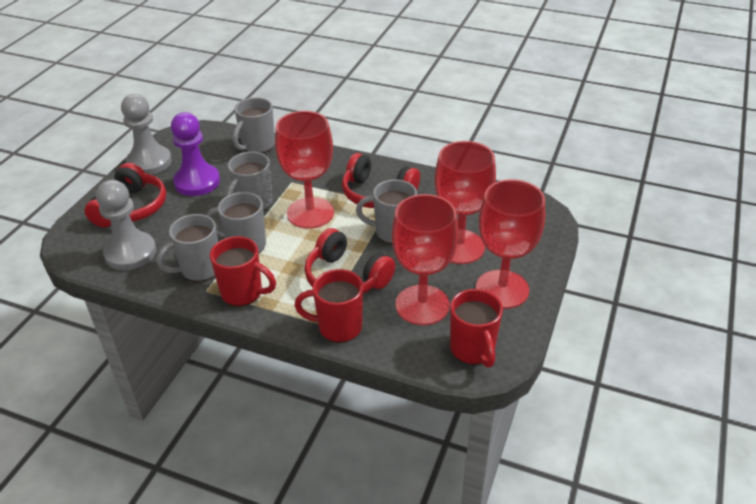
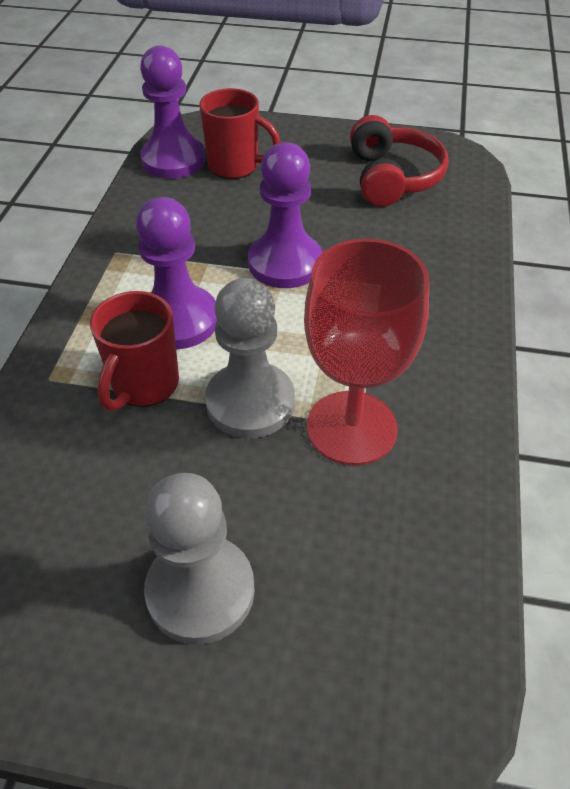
grey mug: [157,214,218,282] [206,192,266,254] [226,152,273,211] [233,98,275,153] [356,179,417,244] = 5 -> none = 0
purple pawn: [171,112,220,196] = 1 -> [136,197,217,349] [140,45,206,179] [248,142,323,288] = 3
red goblet: [275,111,334,229] [392,194,459,325] [435,141,496,264] [476,179,545,309] = 4 -> [304,238,429,466] = 1
red headphones: [84,163,166,228] [304,228,396,294] [342,153,420,208] = 3 -> [350,115,449,207] = 1
red mug: [210,236,276,306] [294,269,363,343] [450,289,503,368] = 3 -> [90,291,179,411] [199,88,281,179] = 2

